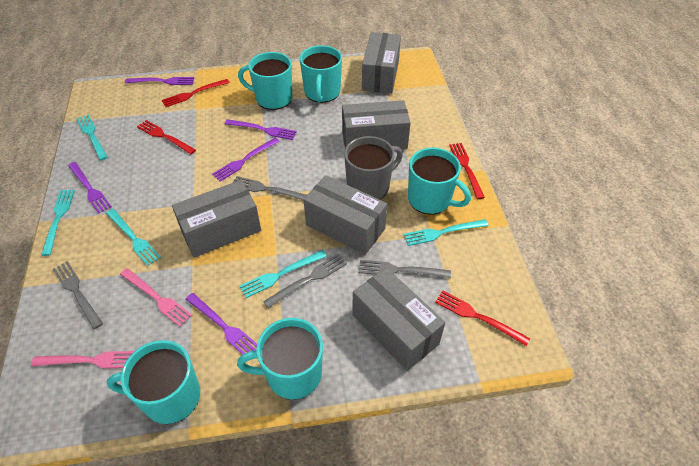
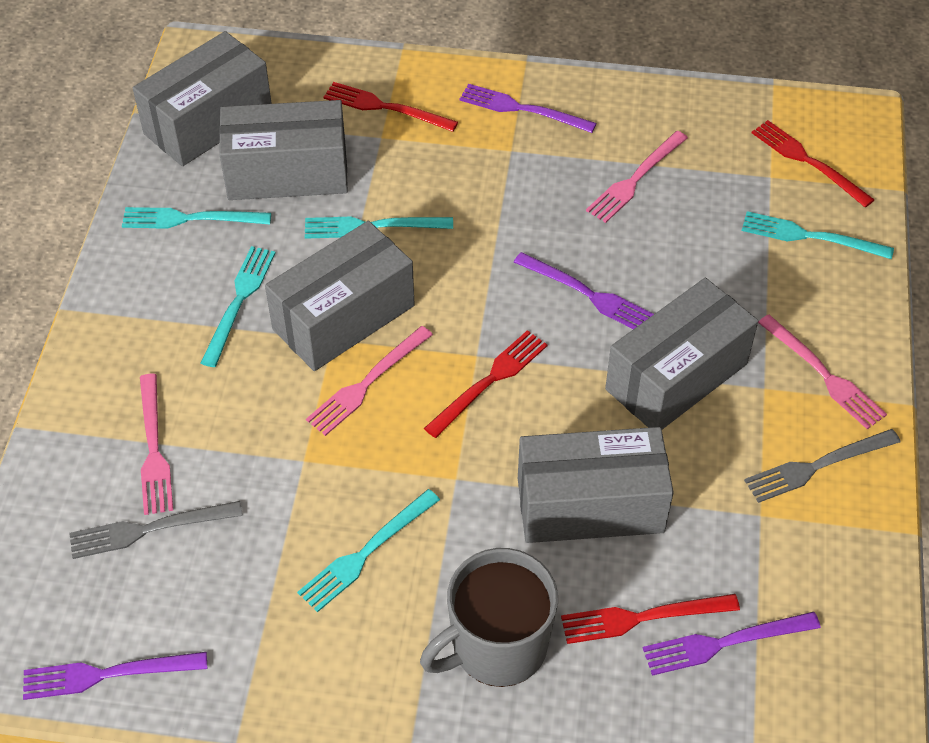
grey fork: [53,261,103,329] [233,176,307,201] [263,254,347,308] [359,260,451,278] = 4 -> [69,501,243,559] [744,429,900,503] = 2
pink fork: [31,351,134,369] [120,268,193,327] = 2 -> [140,374,173,515] [306,326,433,436] [586,131,688,223] [758,314,887,429] = 4
purple fork: [68,162,112,214] [125,77,194,85] [186,293,257,355] [212,138,280,182] [225,119,297,140] = 5 -> [23,652,207,700] [460,84,597,133] [514,252,654,329] [643,612,821,676] = 4
turquoise mug: [107,340,200,424] [237,318,323,400] [238,52,293,110] [300,45,342,103] [408,148,471,215] = 5 -> none = 0

